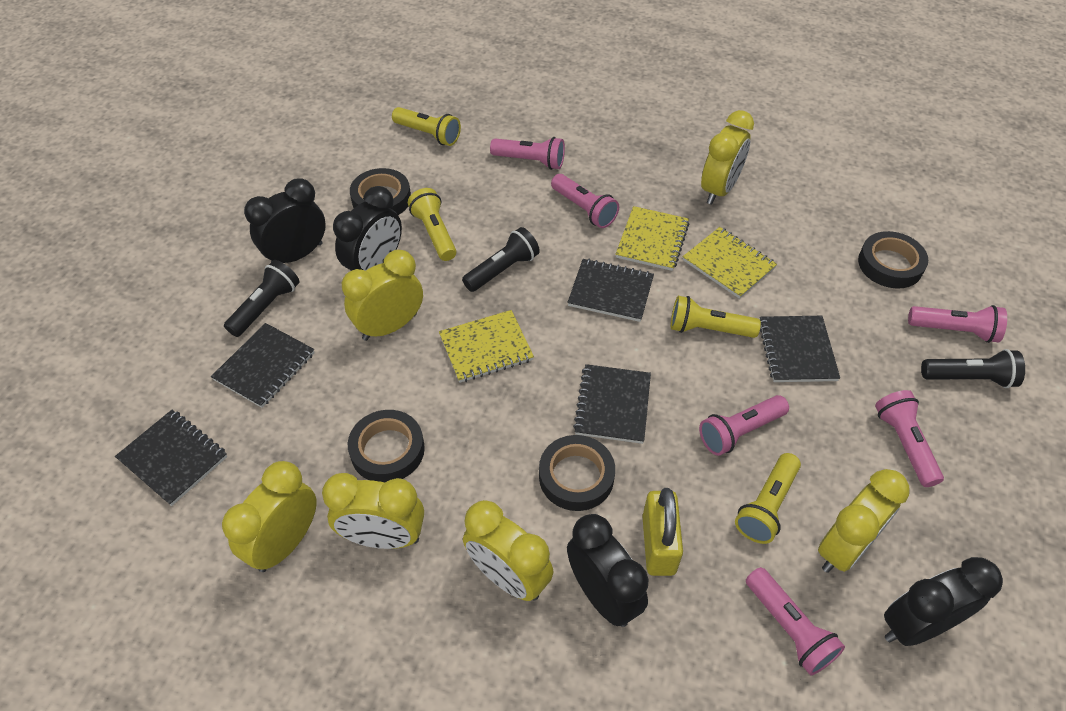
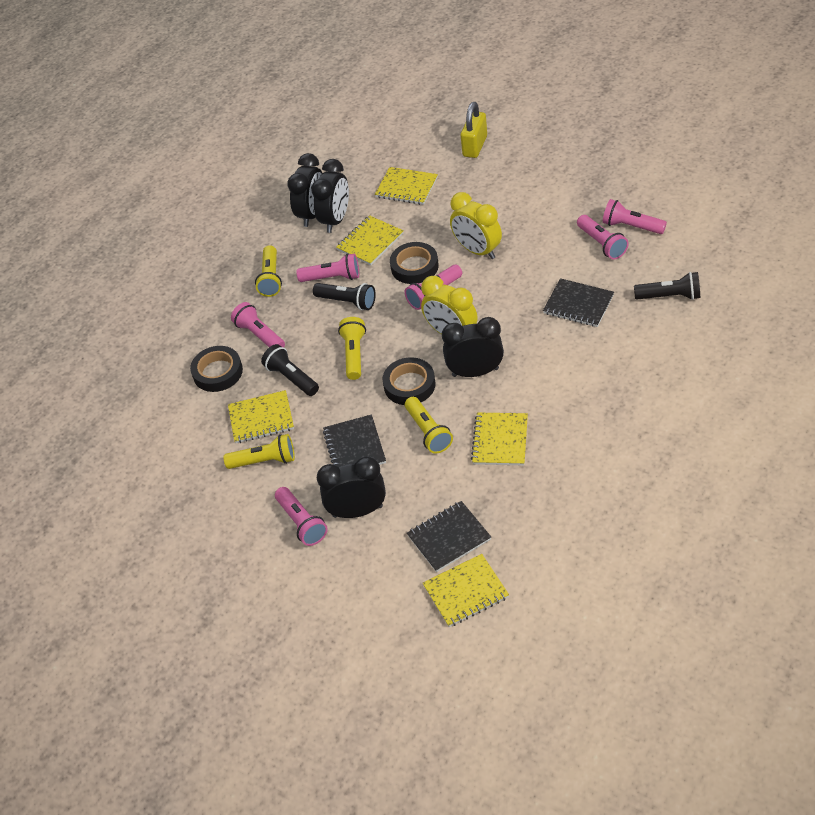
black notebook: [115,410,227,506] [211,323,315,408] [567,259,654,322] [573,364,651,444] [760,316,840,382] = 5 -> [323,414,386,467] [407,501,491,572] [543,278,614,327] = 3
black tape: [348,410,425,483] [350,168,411,215] [539,435,615,511] [858,231,928,288] = 4 -> [190,346,243,392] [382,357,436,405] [390,242,439,284] = 3
yellow clock: [222,461,316,572] [322,473,424,549] [342,250,423,341] [463,500,554,601] [701,110,754,205] [818,469,910,573] = 6 -> [421,276,478,335] [450,192,502,259] = 2
yellow notebook: [439,310,534,383] [616,206,690,271] [683,227,777,299] = 3 -> [228,390,294,443] [336,215,404,265] [375,167,438,205] [423,554,509,627] [471,413,528,465] = 5

